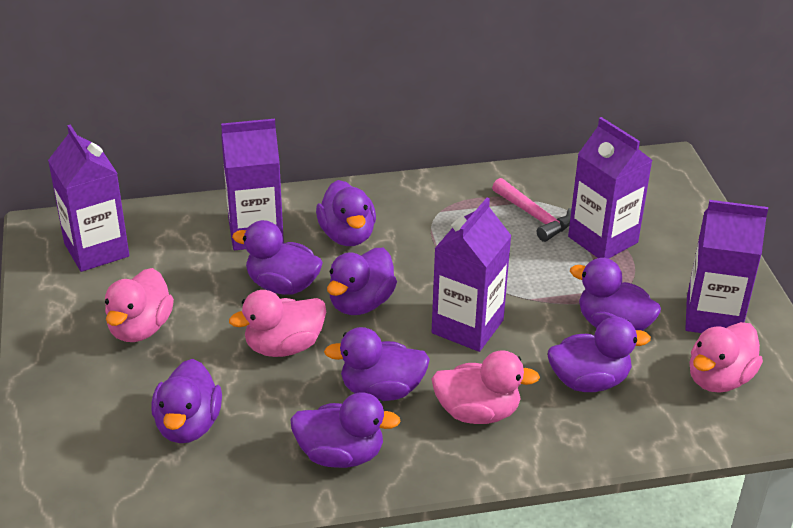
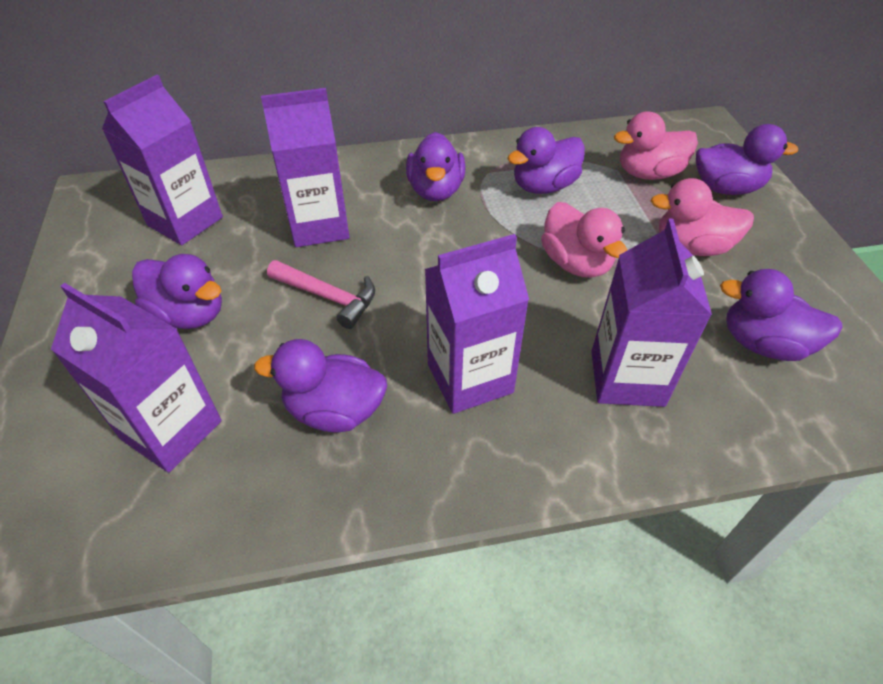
pink duck: [105,268,174,342] [229,290,326,357] [432,350,540,424] [689,322,763,393] = 4 -> [541,202,627,278] [614,111,698,180] [651,178,754,256] = 3
purple duck: [151,359,222,443] [232,220,323,295] [290,393,401,468] [316,180,376,246] [324,327,430,401] [327,248,397,315] [548,317,651,392] [570,258,661,331] = 8 -> [132,254,222,329] [254,339,387,433] [406,132,465,201] [507,127,585,194] [696,124,798,195] [720,269,843,361] = 6

